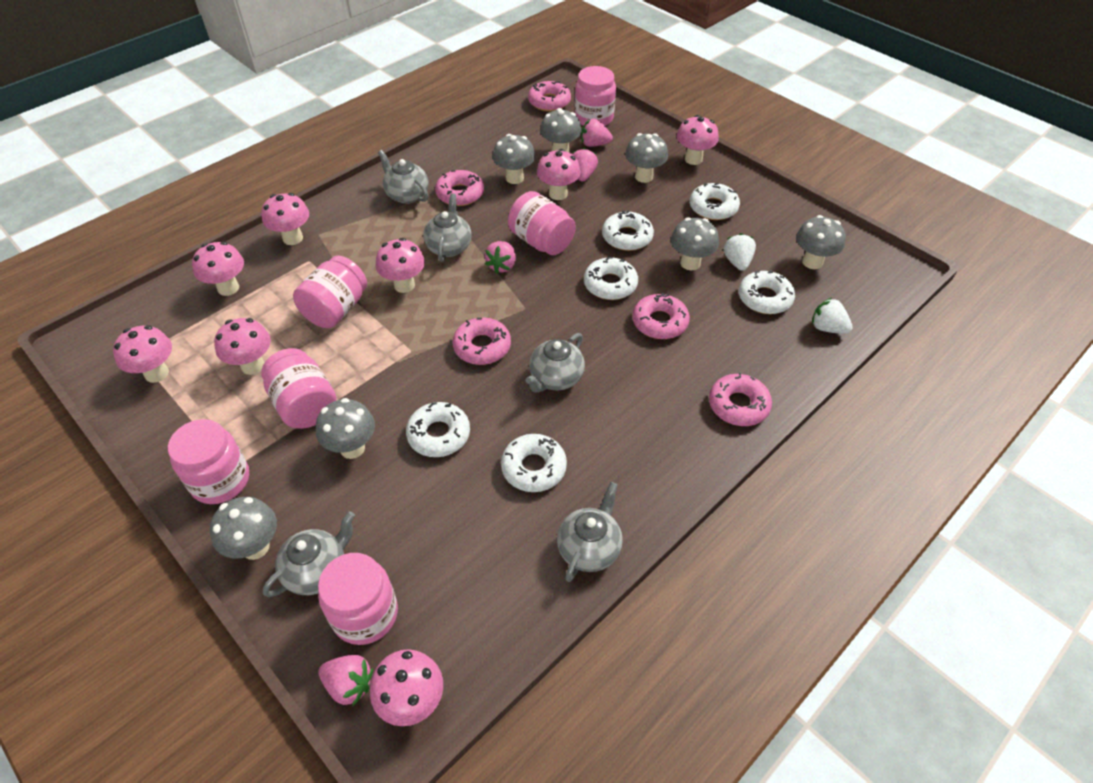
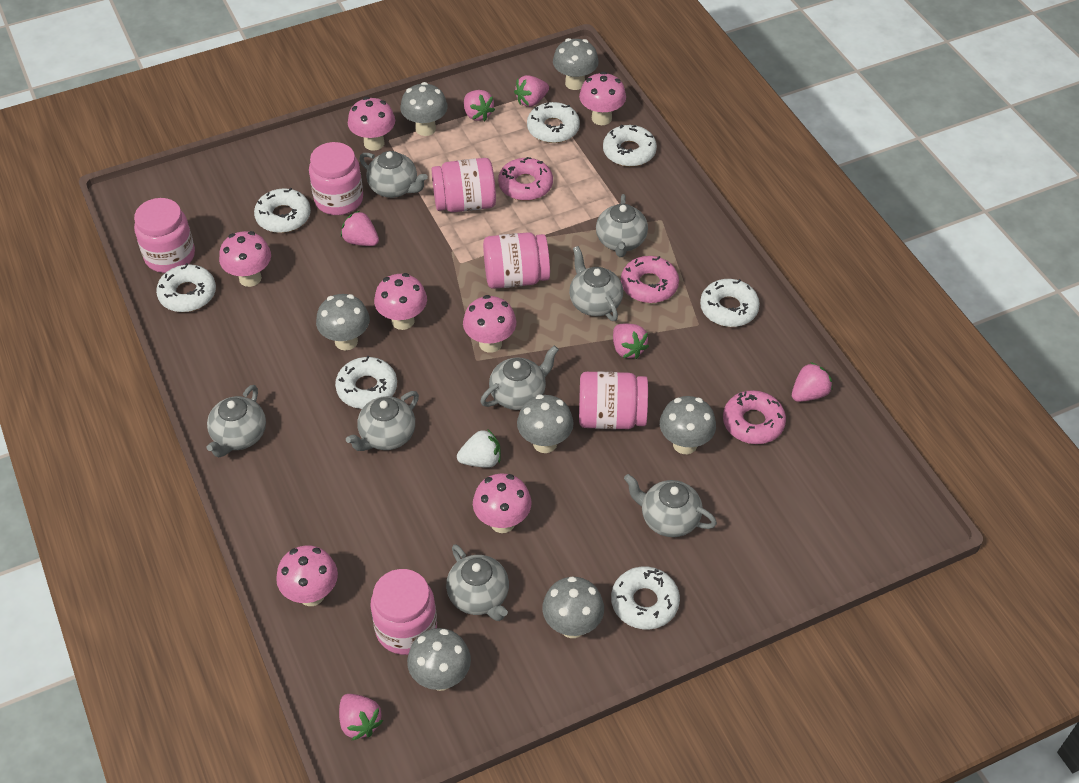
grey teapot: [263,511,355,597] [378,150,429,204] [423,193,472,262] [525,333,585,392] [557,482,623,582] = 5 -> [207,385,266,457] [346,391,419,451] [359,151,428,198] [446,544,509,621] [480,346,559,410] [569,246,623,321] [596,194,648,257] [624,474,717,537] = 8
pink donut: [435,170,484,206] [453,318,511,365] [528,81,571,111] [632,293,690,339] [709,372,772,426] = 5 -> [498,157,553,201] [621,256,679,303] [723,390,786,444] = 3
pink mushroom: [113,325,172,383] [192,242,244,296] [214,318,271,375] [262,193,309,245] [370,649,443,726] [376,238,425,293] [537,149,580,200] [677,115,719,165] = 8 -> [219,231,271,287] [276,545,338,606] [348,97,395,151] [374,273,427,330] [463,295,516,353] [473,474,532,533] [579,72,626,125] = 7
pink strawberry: [318,655,373,706] [485,241,516,274] [572,148,598,182] [581,119,613,147] = 4 -> [339,694,383,740] [341,211,379,246] [464,90,495,121] [514,75,549,107] [613,324,649,359] [792,362,832,402] = 6
white donut: [406,402,470,457] [501,434,567,492] [584,257,638,300] [602,210,654,251] [690,183,740,220] [739,270,795,314] = 6 -> [156,263,216,312] [254,188,311,233] [335,356,397,409] [527,102,580,143] [603,125,657,167] [611,566,680,629] [700,279,760,327] = 7
white strawberry: [723,233,756,271] [812,298,853,334] = 2 -> [457,429,501,468] = 1

